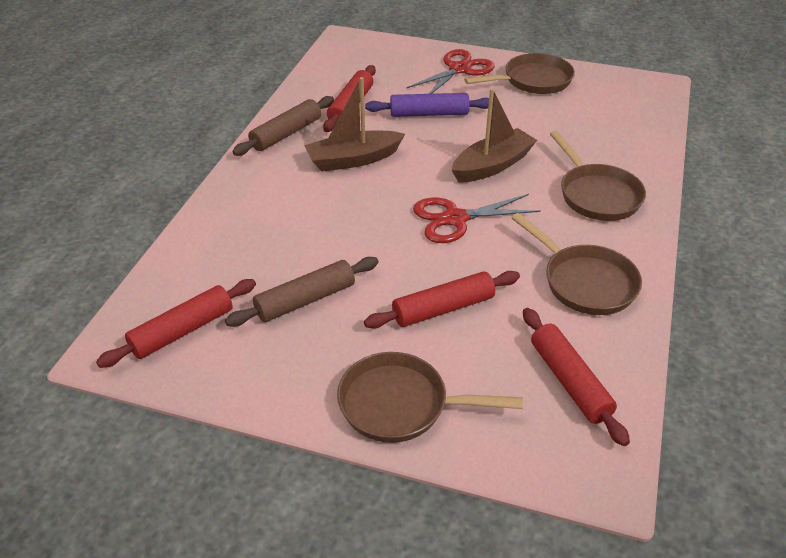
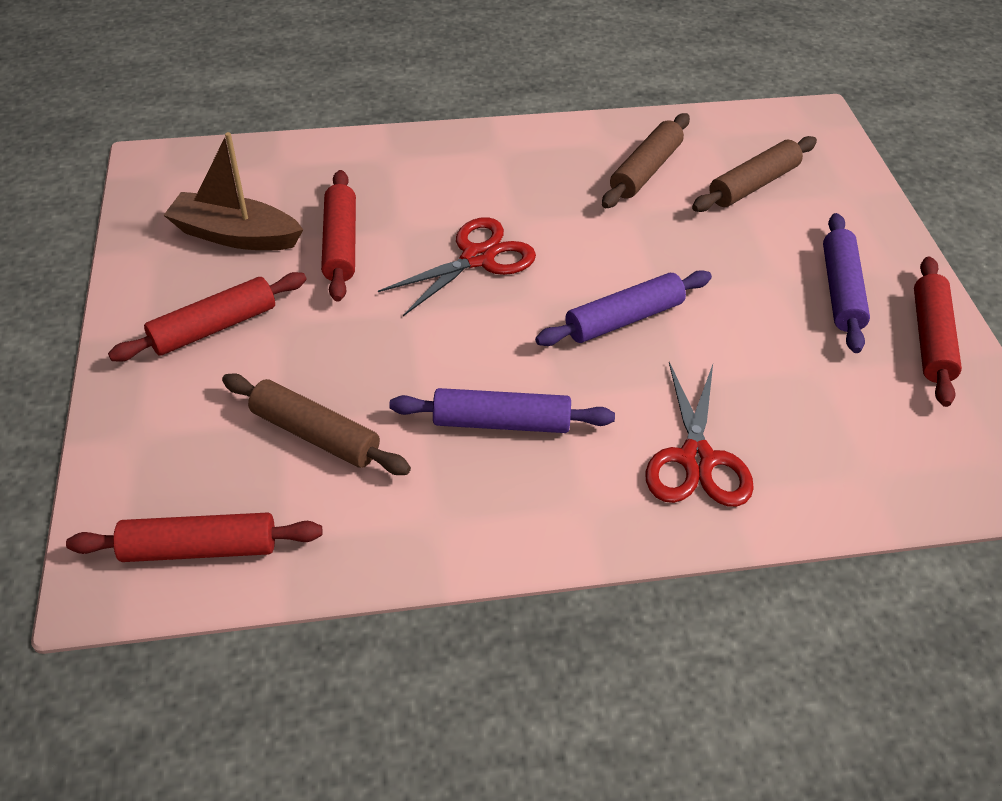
brown boat: [304,77,405,172] [452,88,537,183] = 2 -> [164,132,303,250] = 1
brown pan: [337,352,523,443] [464,53,575,94] [512,213,642,315] [550,131,646,221] = 4 -> none = 0
brown rolling pin: [225,257,378,327] [232,96,334,156] = 2 -> [222,374,411,475] [602,113,690,208] [692,136,817,212] = 3
purple rolling pin: [365,93,489,117] = 1 -> [389,388,615,433] [535,270,712,346] [823,213,870,353] = 3

